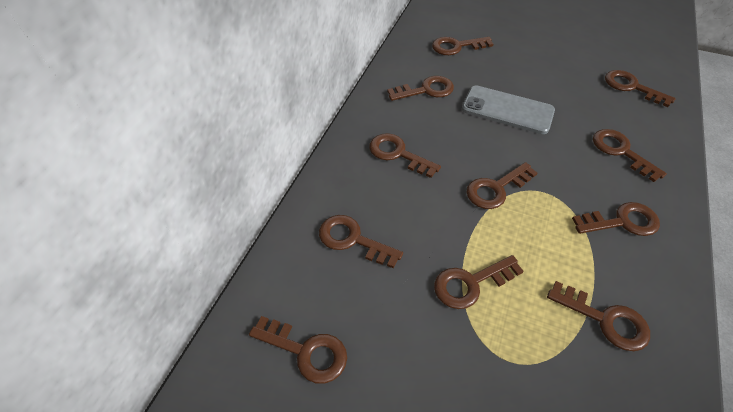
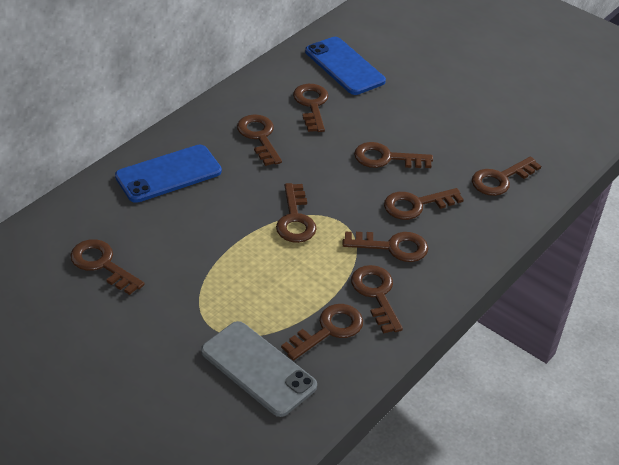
blue phone: none = 0 -> [115,145,222,203] [305,37,386,95] = 2
brown key: [249,316,347,383] [319,215,403,269] [369,133,441,178] [387,76,454,101] [432,37,493,55] [434,255,523,309] [466,162,537,209] [547,281,650,351] [572,202,660,236] [593,129,667,182] [605,70,676,107] = 11 -> [70,239,144,295] [237,114,282,166] [276,183,317,243] [281,304,363,360] [293,84,329,132] [342,232,428,262] [351,265,403,334] [354,142,433,168] [384,188,464,220] [472,157,541,196] = 10

